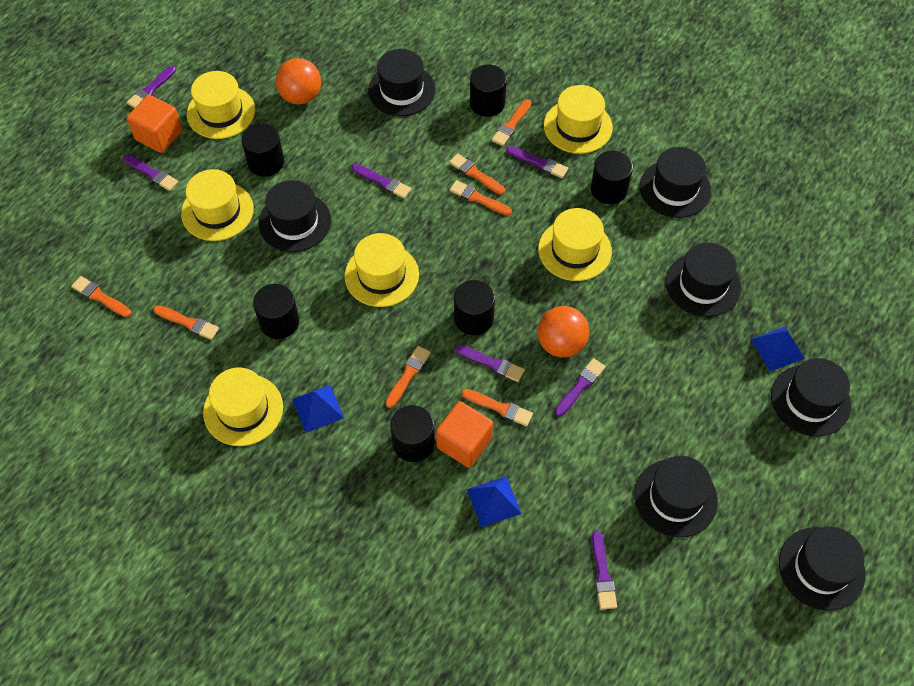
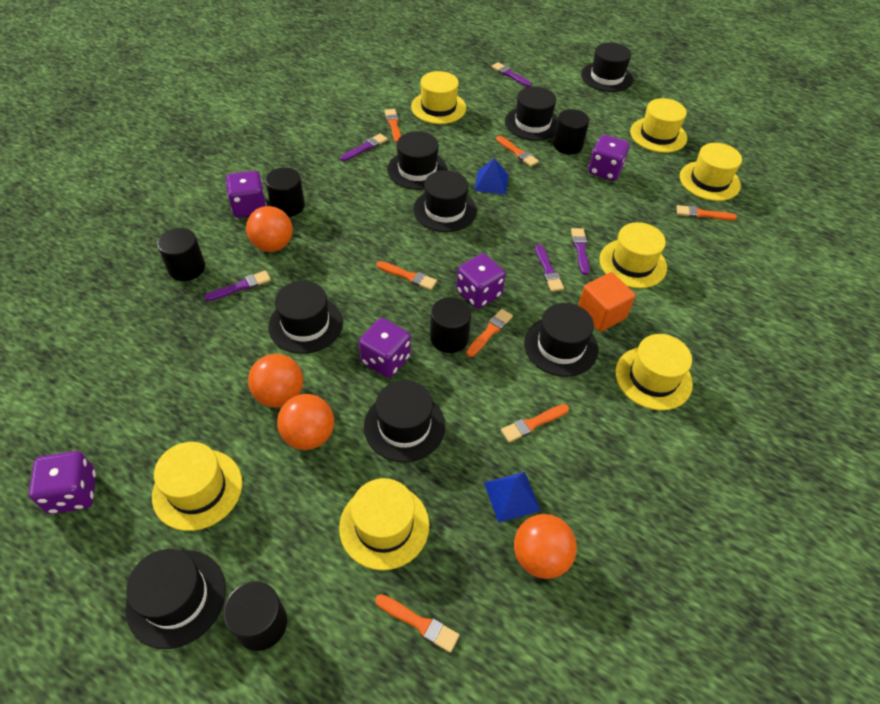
black cylinder: [241,123,284,177] [253,284,299,339] [390,405,435,462] [454,280,495,335] [470,65,507,117] [591,151,633,204] = 6 -> [157,228,205,281] [223,581,287,651] [265,167,305,217] [430,297,471,353] [553,109,589,155] = 5
black hat: [259,180,331,252] [368,49,436,116] [634,456,718,538] [640,147,711,218] [666,243,741,317] [771,358,851,436] [779,526,866,611] = 7 -> [125,549,226,649] [268,281,343,354] [364,380,445,462] [387,131,448,190] [413,170,477,232] [505,87,558,141] [524,303,598,377] [581,42,633,92] = 8
blue pyramid: [292,385,344,433] [467,476,521,527] [751,327,805,372] = 3 -> [474,158,508,195] [484,472,541,523] = 2
orange ball: [276,58,321,105] [538,306,589,357] = 2 -> [246,206,293,252] [248,354,303,408] [277,394,334,450] [514,514,577,579] = 4
orange cube: [127,95,183,153] [436,401,493,468] = 2 -> [578,272,636,332] = 1
purple brush: [123,155,178,191] [127,66,176,108] [352,164,411,199] [455,345,525,382] [506,146,568,178] [555,358,606,416] [592,531,617,610] = 7 -> [204,271,271,301] [340,134,388,161] [491,62,532,87] [535,244,564,292] [571,228,590,275] = 5
purple dice: none = 0 -> [29,451,96,514] [226,171,267,218] [359,318,411,378] [456,253,506,309] [588,135,630,181] = 5
yellow hat: [181,169,254,241] [187,71,255,139] [203,368,283,446] [344,233,419,307] [538,208,612,281] [544,85,613,154] = 6 -> [152,442,242,531] [339,478,429,570] [411,71,466,124] [599,222,667,288] [615,334,693,410] [630,98,687,153] [680,143,742,201] = 7

